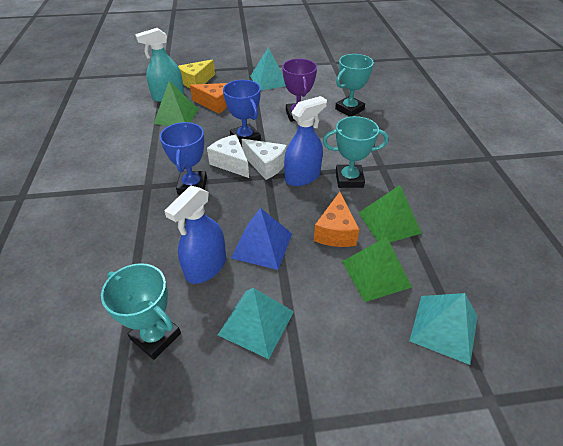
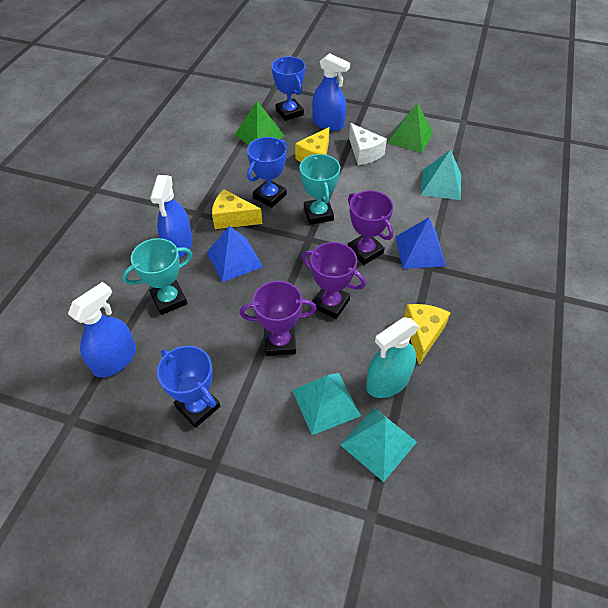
blue pyramid: [231,208,292,270] = 1 -> [207,226,263,282] [395,217,446,269] = 2
blue spray bottle: [164,186,226,284] [284,96,327,186] = 2 -> [68,282,136,378] [150,175,193,258] [312,53,350,131] = 3
blue trophy: [160,122,207,195] [223,80,261,146] = 2 -> [157,346,220,428] [247,137,287,208] [272,56,306,121] = 3
green pyramid: [153,81,199,126] [342,237,412,302] [359,185,422,242] = 3 -> [235,101,285,145] [388,103,434,153] = 2
orange cheese: [190,83,227,113] [314,192,360,247] = 2 -> none = 0
purple trophy: [282,59,317,122] = 1 -> [240,281,317,356] [302,242,366,319] [347,190,393,265] = 3
turquoise trophy: [101,263,181,360] [323,116,389,188] [335,54,374,117] = 3 -> [122,238,192,315] [299,154,340,225] = 2
white cheese: [207,135,249,178] [242,139,287,180] = 2 -> [349,123,387,165] = 1
yellow cheese: [178,59,215,88] = 1 -> [212,189,262,229] [295,127,330,162] [404,304,451,365] = 3

